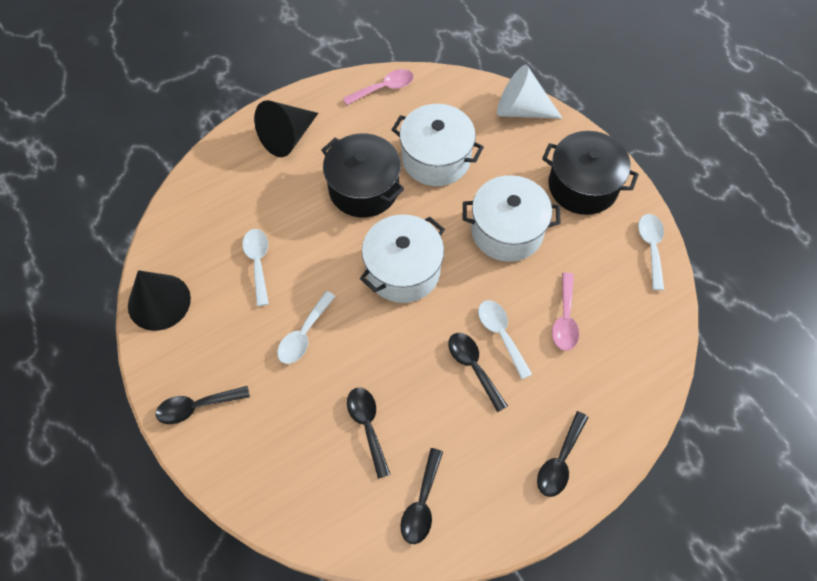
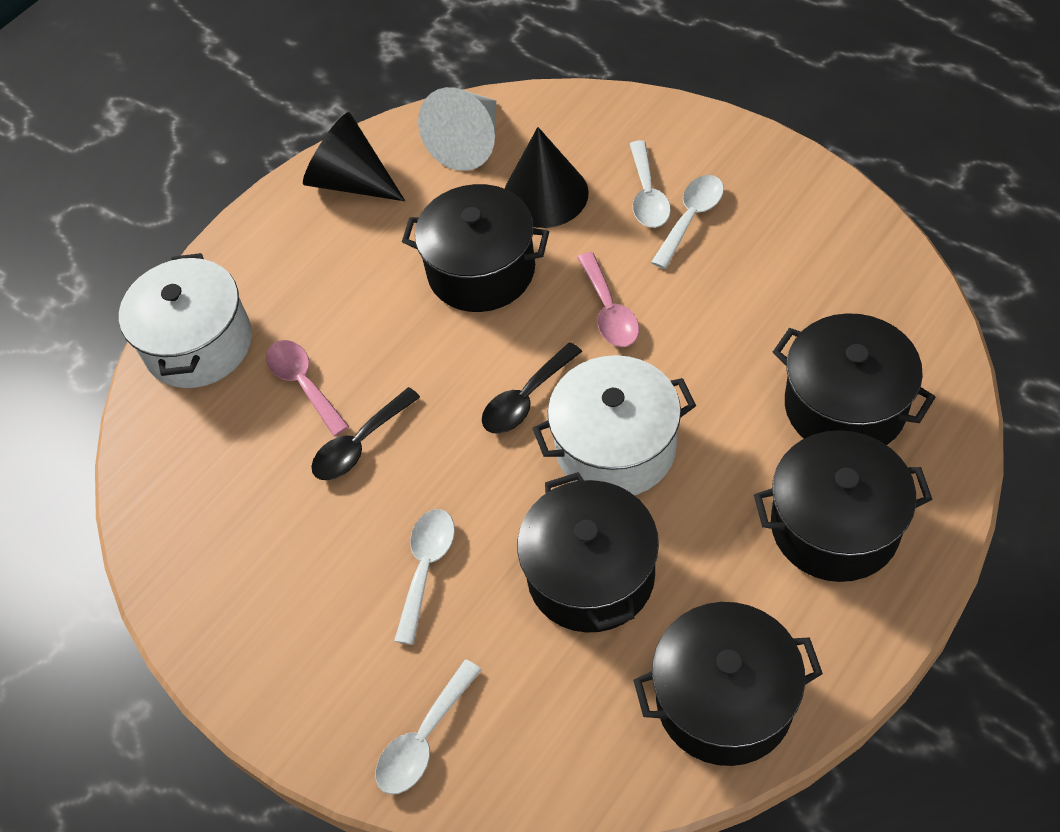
black pot: [321,133,404,218] [542,131,639,215] = 2 -> [402,184,549,312] [517,472,659,633] [633,602,823,766] [754,430,932,582] [773,313,936,445] = 5
black spoon: [156,386,250,424] [347,388,390,479] [401,448,443,544] [448,333,508,412] [537,411,588,497] = 5 -> [311,387,420,480] [482,342,582,434] = 2
white pot: [360,214,445,303] [392,104,484,186] [463,175,561,262] = 3 -> [119,253,252,388] [532,355,696,495] = 2

